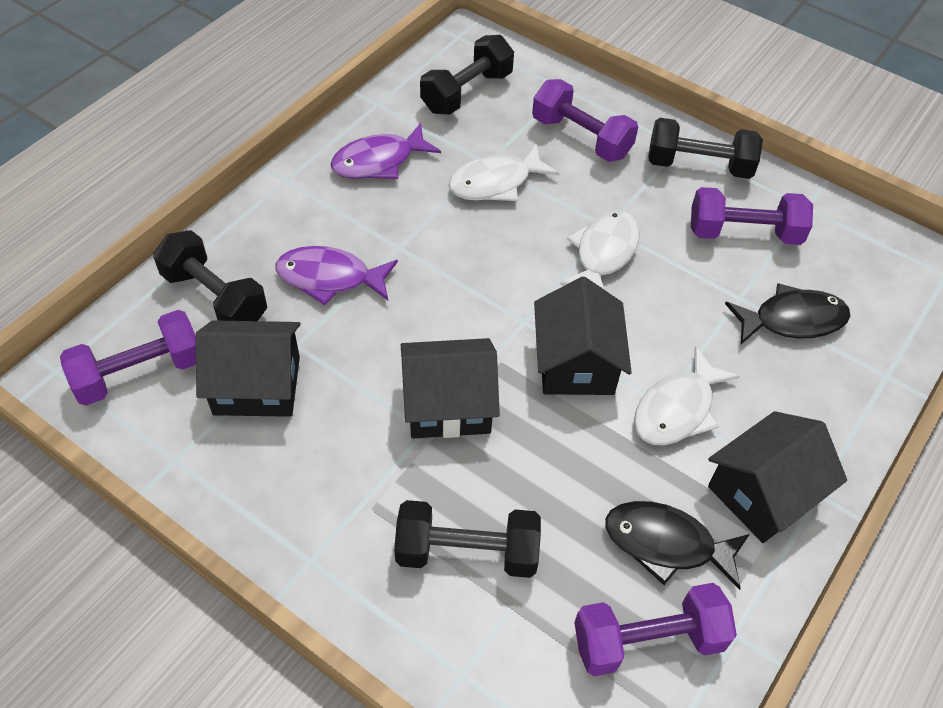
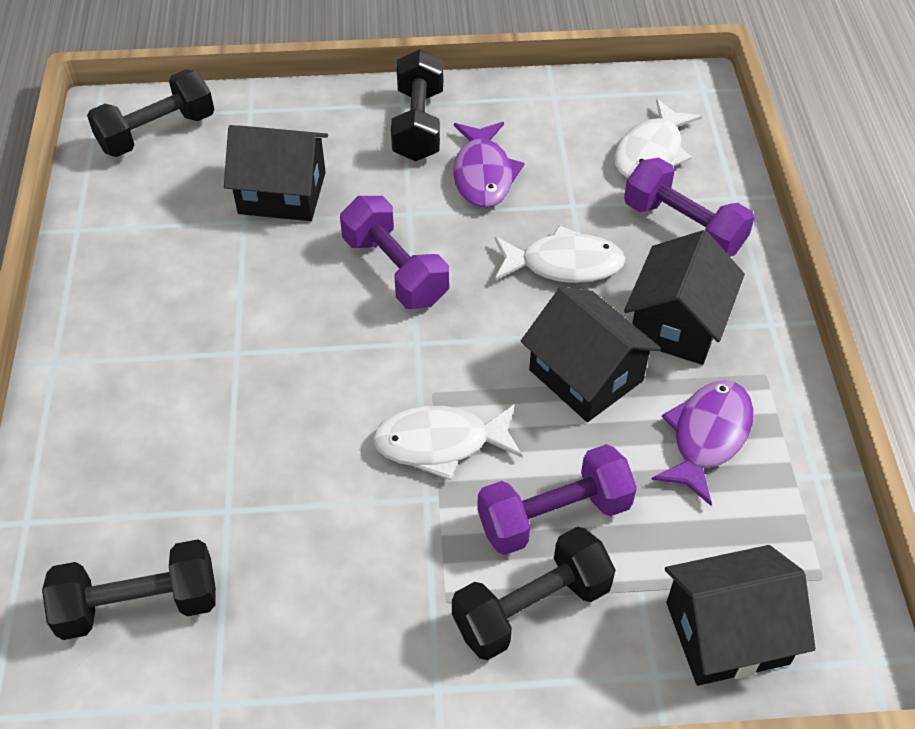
black fish: [605,501,750,590] [725,283,850,344] = 2 -> none = 0
purple dumbbell: [60,310,196,406] [532,79,638,162] [574,583,737,676] [691,187,813,245] = 4 -> [340,196,449,309] [477,444,637,555] [624,157,755,257] = 3

